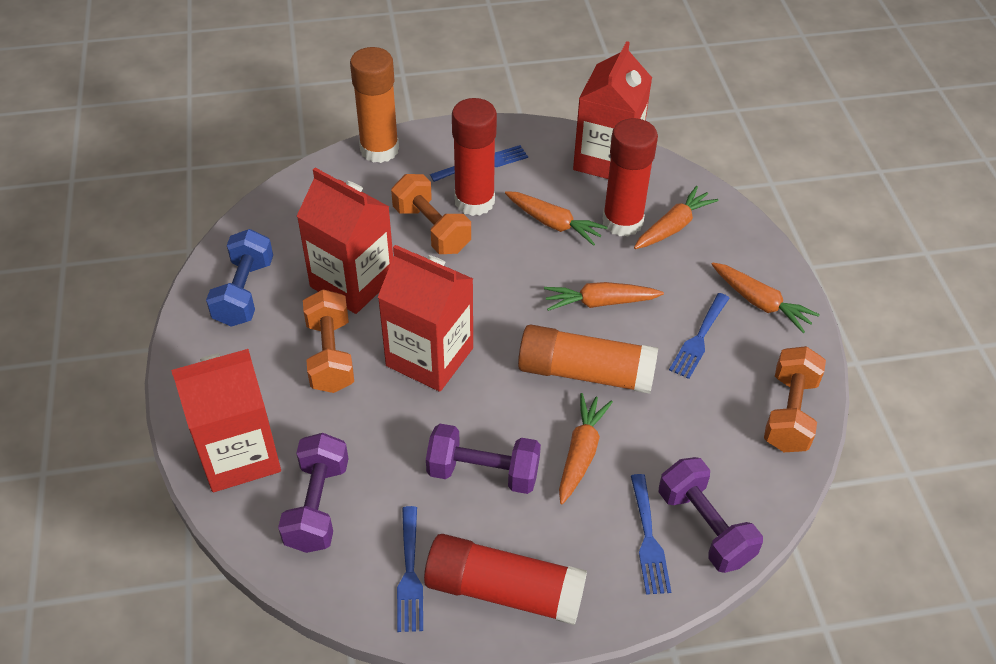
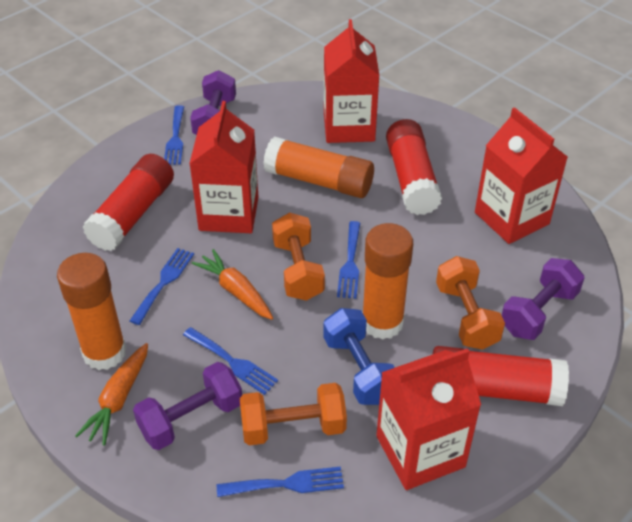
blue fork: [397,506,423,632] [430,145,528,182] [631,474,671,595] [669,293,730,379] = 4 -> [130,248,194,325] [164,105,184,165] [183,327,278,395] [217,467,344,497] [337,221,360,299] = 5
orange carrot: [505,191,608,246] [544,282,664,311] [559,393,613,504] [634,186,718,249] [711,263,820,333] = 5 -> [75,343,148,445] [192,249,273,320] = 2
orange glue stick: [350,47,399,163] [518,325,658,394] = 2 -> [57,253,126,370] [263,137,374,198] [362,223,413,340] = 3

